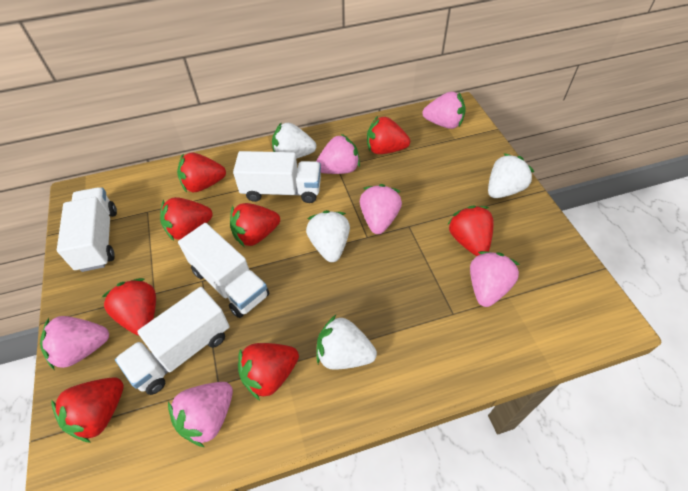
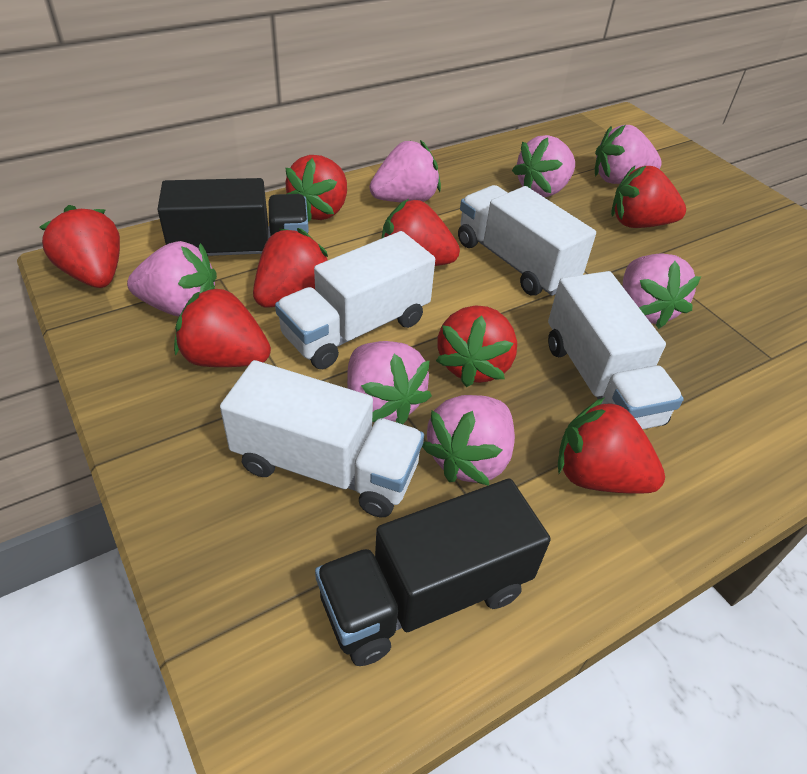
black truck: none = 0 -> [157,178,309,256] [315,479,551,666] = 2
pink strawberry: [40,316,109,370] [168,382,233,447] [316,134,360,174] [360,184,402,234] [422,91,466,129] [470,251,520,307] = 6 -> [127,241,217,316] [347,341,432,424] [369,140,441,202] [422,395,515,486] [512,135,575,197] [595,125,662,184] [623,254,701,329] = 7
white strawberry: [272,122,316,159] [306,210,350,262] [316,315,377,370] [488,153,534,198] = 4 -> none = 0

